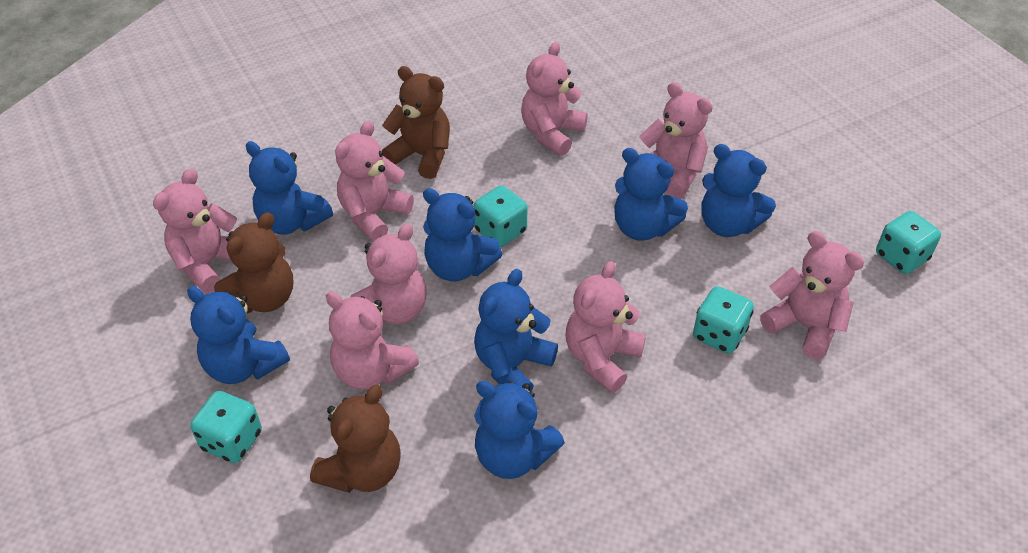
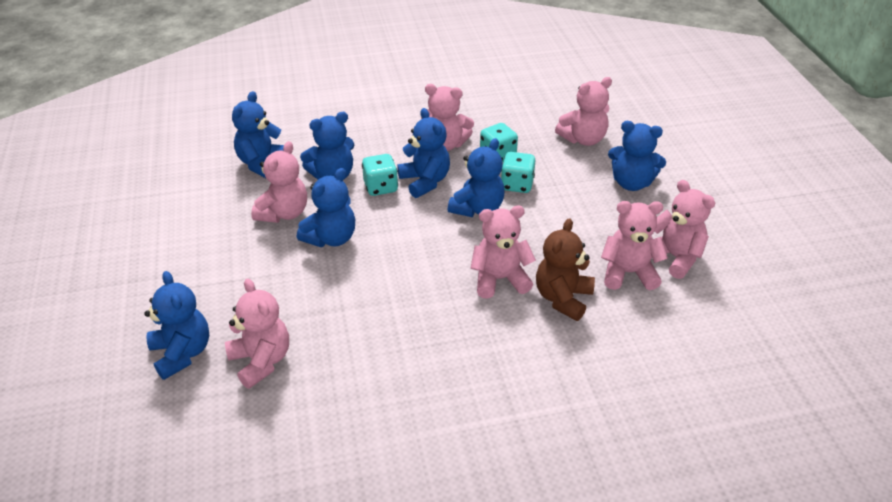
brown teddy bear: [214,212,293,313] [310,385,401,493] [382,66,450,179] = 3 -> [536,218,595,321] = 1
pink teddy bear: [153,168,237,293] [326,292,419,390] [335,121,414,241] [351,224,427,324] [521,42,588,156] [566,261,646,393] [639,82,713,199] [760,231,864,360] = 8 -> [225,279,289,389] [251,141,307,223] [421,84,474,151] [471,206,536,299] [555,77,612,146] [601,201,668,290] [655,180,715,279] = 7
turquoise dice: [190,391,262,463] [473,185,527,247] [693,286,754,354] [876,211,941,274] = 4 -> [362,154,398,196] [480,123,518,162] [501,152,536,193] = 3

